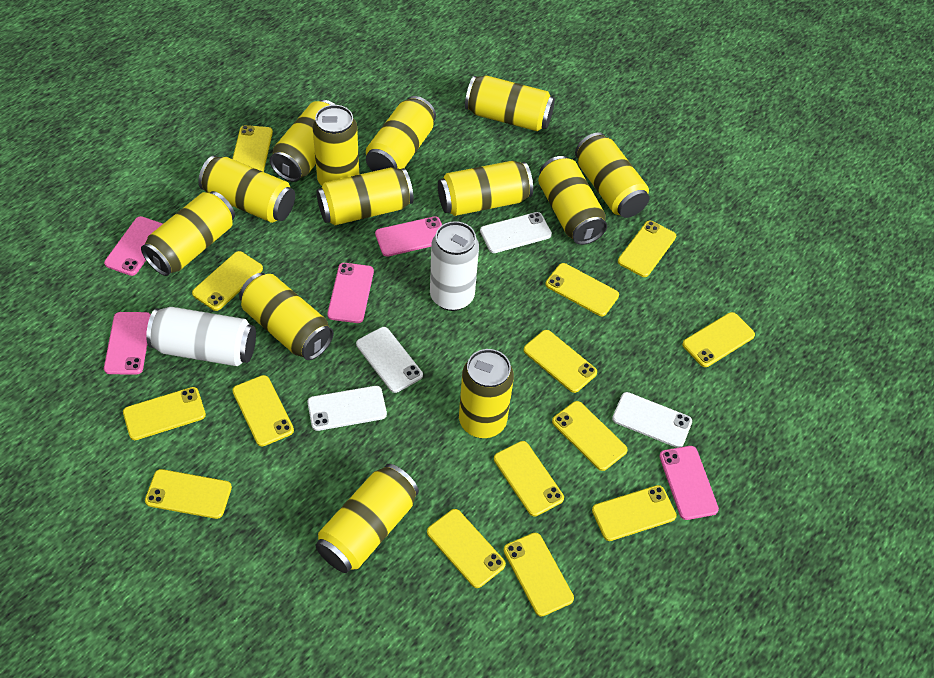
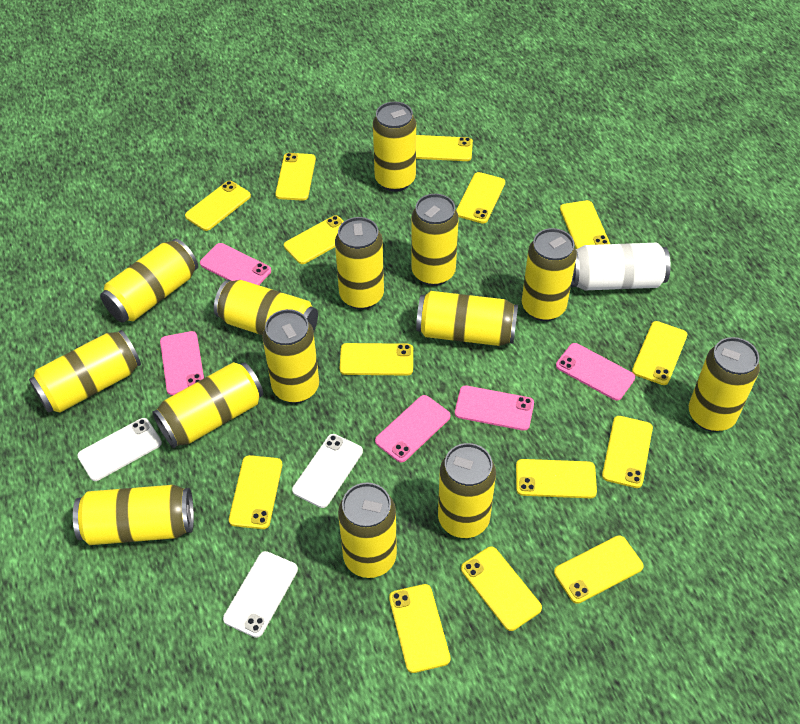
white can: [146,307,256,366] [430,221,479,311] = 2 -> [571,243,671,290] = 1
white phone: [307,386,387,431] [356,327,423,393] [480,212,552,253] [612,392,692,448] = 4 -> [77,418,162,481] [223,551,298,638] [292,434,363,508] = 3
yellow can: [141,191,235,276] [198,156,295,223] [239,273,334,360] [269,100,335,182] [312,105,359,186] [315,464,419,573] [317,167,414,225] [366,96,436,171] [438,161,533,216] [459,349,514,438] [465,75,555,131] [538,156,607,245] [575,132,649,218] = 13 -> [29,330,141,413] [73,485,194,545] [100,239,198,323] [152,362,263,448] [214,280,318,335] [262,309,319,403] [335,217,384,310] [338,483,397,578] [373,101,416,192] [411,194,459,286] [416,291,518,346] [438,443,496,538] [522,228,577,321] [689,337,760,432] = 14

